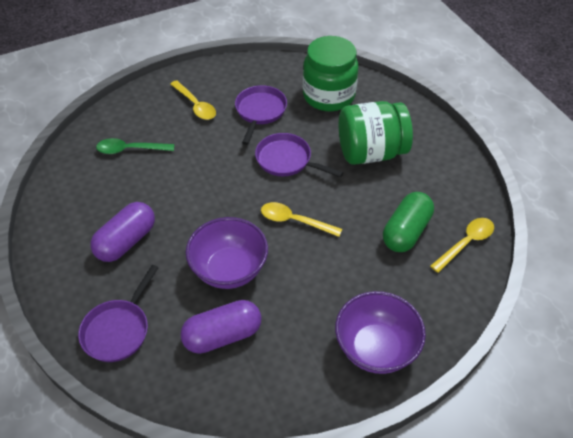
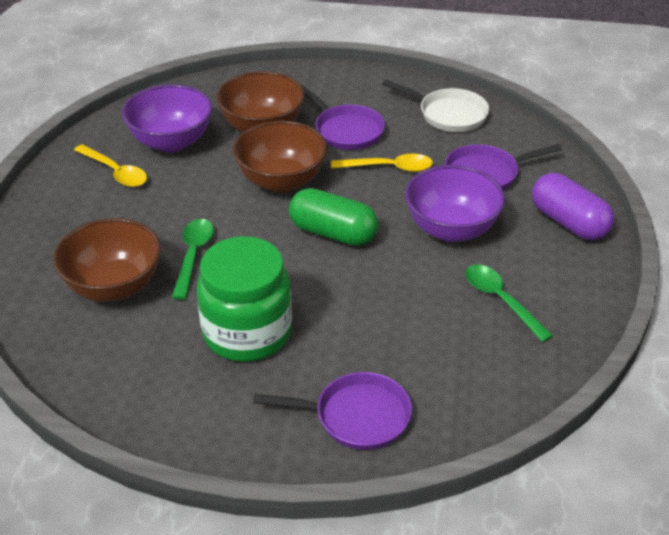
brown bowl: none = 0 -> [53,218,161,302] [216,71,305,132] [233,121,327,193] = 3
green jar: [303,36,358,111] [339,101,413,165] = 2 -> [197,236,292,362] = 1
green spoon: [96,138,175,154] = 1 -> [172,219,214,300] [465,264,553,342] = 2
purple capsule: [90,202,155,262] [180,300,261,354] = 2 -> [532,173,615,240] = 1
white pan: none = 0 -> [382,80,489,132] = 1
yellow spoon: [170,80,216,120] [261,202,342,237] [430,218,494,273] = 3 -> [74,144,147,187] [331,153,433,172] = 2

